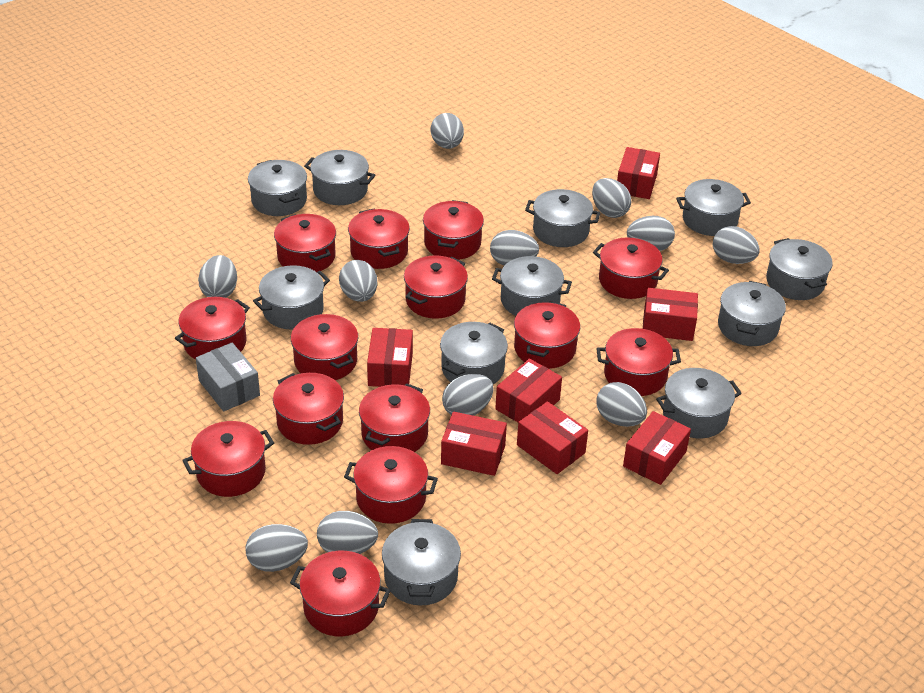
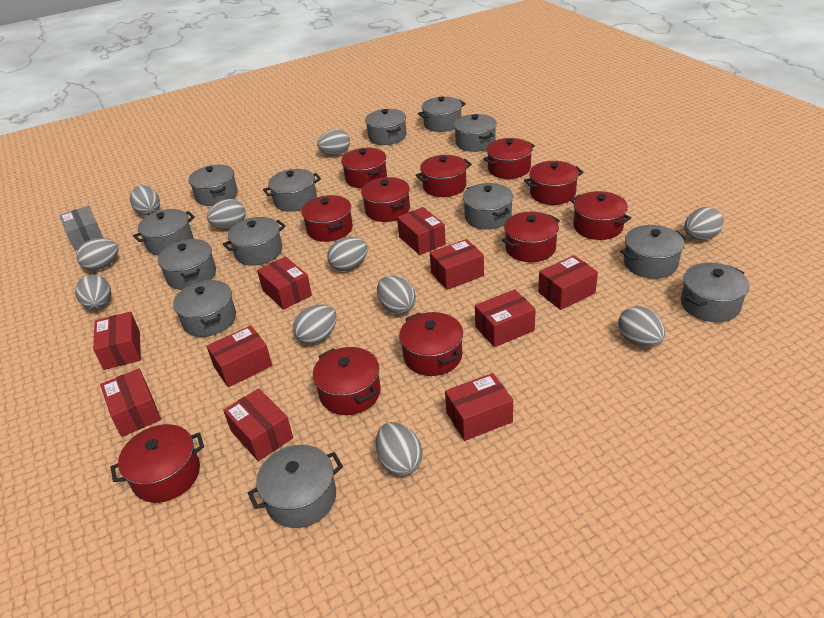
grey pot: [248,160,307,216] [253,265,330,330] [304,150,375,205] [382,519,461,606] [440,322,508,384] [492,256,572,316] [525,189,600,247] [656,368,742,438] [676,179,751,236] [718,281,786,346] [766,238,833,300] = 11 -> [133,209,195,256] [158,239,216,290] [173,280,236,337] [188,165,238,206] [223,217,285,266] [248,445,343,528] [263,169,321,212] [365,109,406,145] [418,96,466,132] [454,114,497,152] [463,183,513,230] [620,225,687,279] [681,263,749,322] = 13
red box: [367,328,413,387] [441,412,507,476] [495,359,562,422] [517,401,588,474] [617,147,660,199] [623,411,691,485] [643,288,698,341] = 7 -> [93,312,141,370] [100,368,161,437] [207,325,272,387] [223,388,293,461] [257,256,312,310] [397,207,446,255] [430,239,484,290] [445,373,513,441] [475,289,536,347] [538,255,598,310] = 10
red pot: [175,297,250,360] [182,421,274,497] [273,373,344,445] [274,214,336,272] [290,551,391,636] [291,314,358,380] [344,446,438,524] [348,209,410,269] [359,383,430,452] [404,255,468,319] [423,200,484,260] [514,301,580,369] [593,237,669,299] [596,328,681,396] = 14 -> [110,424,204,503] [301,195,353,242] [313,347,381,415] [341,148,387,188] [361,177,410,222] [399,312,463,376] [416,155,472,197] [484,138,535,179] [502,212,560,262] [524,161,584,205] [570,191,631,240] = 11

